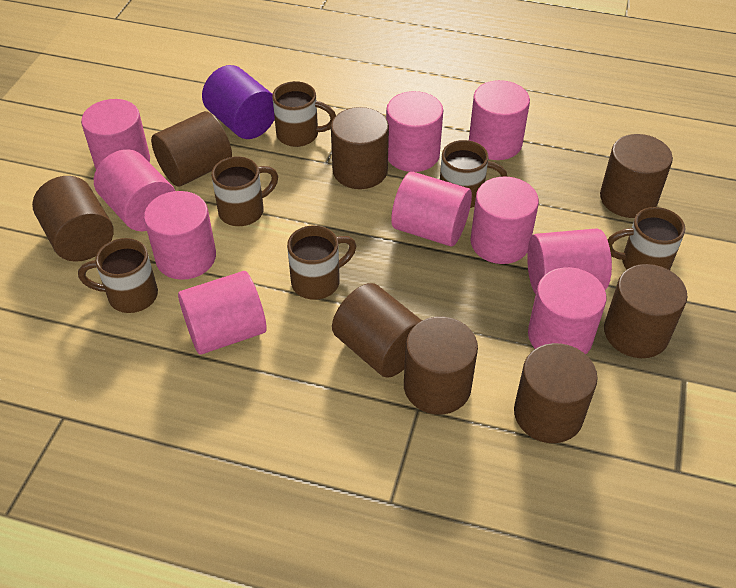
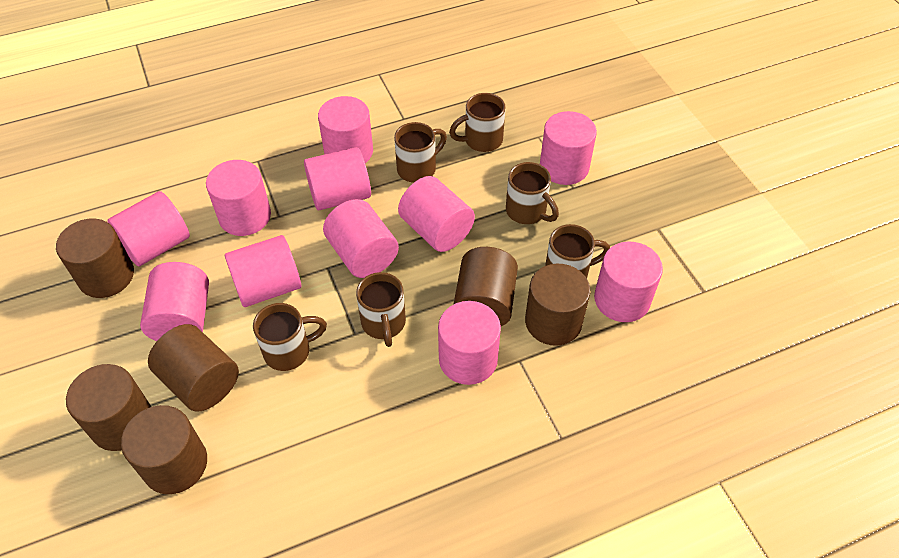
brown cylinder: [32,176,114,262] [151,111,232,187] [331,107,389,189] [332,283,422,378] [404,317,478,415] [514,343,598,443] [600,134,673,218] [604,264,687,358] = 8 -> [56,218,134,298] [66,364,151,451] [121,405,207,494] [148,324,239,412] [453,247,518,326] [525,264,590,346] = 6
pink cylinder: [81,99,150,169] [94,149,175,231] [144,191,216,280] [178,271,267,355] [386,91,443,172] [391,172,472,246] [469,80,530,160] [470,176,539,264] [527,228,612,294] [528,267,607,354] = 10 -> [107,191,190,267] [140,262,209,341] [206,160,271,236] [225,235,301,307] [304,147,371,210] [318,96,373,163] [323,199,399,278] [398,176,475,252] [438,301,501,385] [540,111,597,185] [594,242,663,322] = 11
purple cylinder: [202,65,275,139] = 1 -> none = 0

